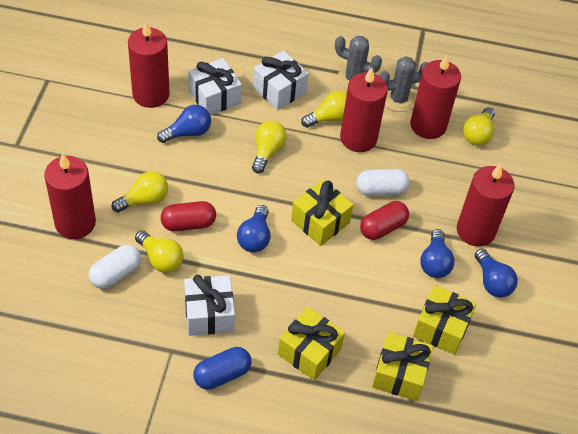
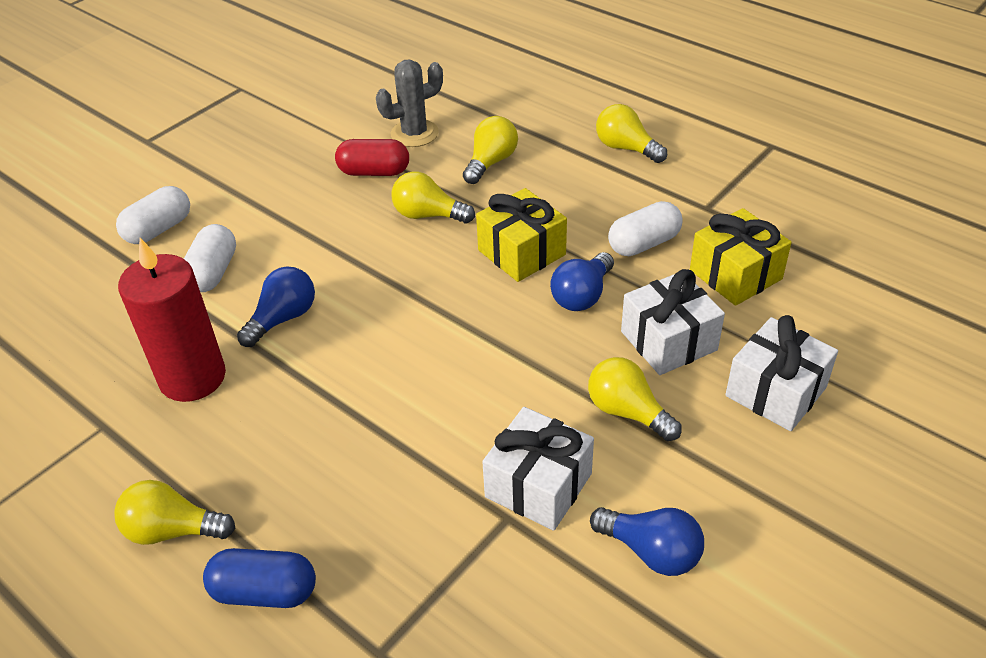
blue light bulb: [157,105,211,143] [237,205,270,252] [420,229,455,278] [475,249,518,298] = 4 -> [237,267,315,347] [550,252,614,311] [590,507,704,576] = 3
grey cactus: [335,36,382,89] [379,56,428,112] = 2 -> [376,59,443,147] = 1
red candle: [44,153,96,239] [128,21,170,108] [340,67,388,152] [410,55,461,139] [457,164,515,247] = 5 -> [118,238,226,402] = 1
red capsule: [161,201,216,231] [360,201,409,240] = 2 -> [335,139,409,176] = 1
white capsule: [88,245,141,289] [356,169,410,196] = 2 -> [116,186,190,244] [184,224,236,292] [608,201,683,256] = 3
yellow gift: [278,307,345,381] [291,179,353,246] [372,332,433,401] [413,285,477,355] = 4 -> [476,188,567,282] [690,208,792,306] = 2

